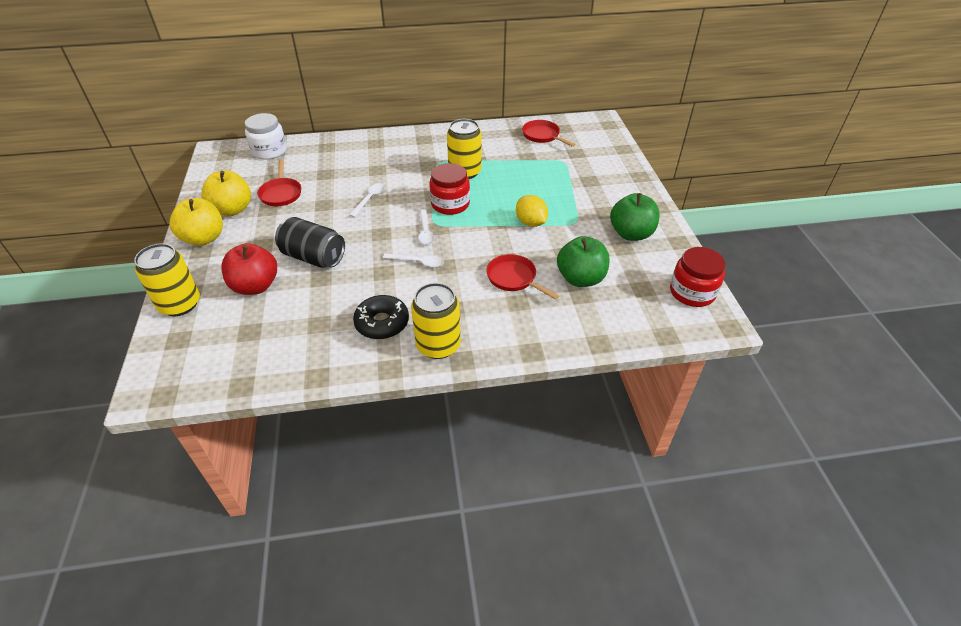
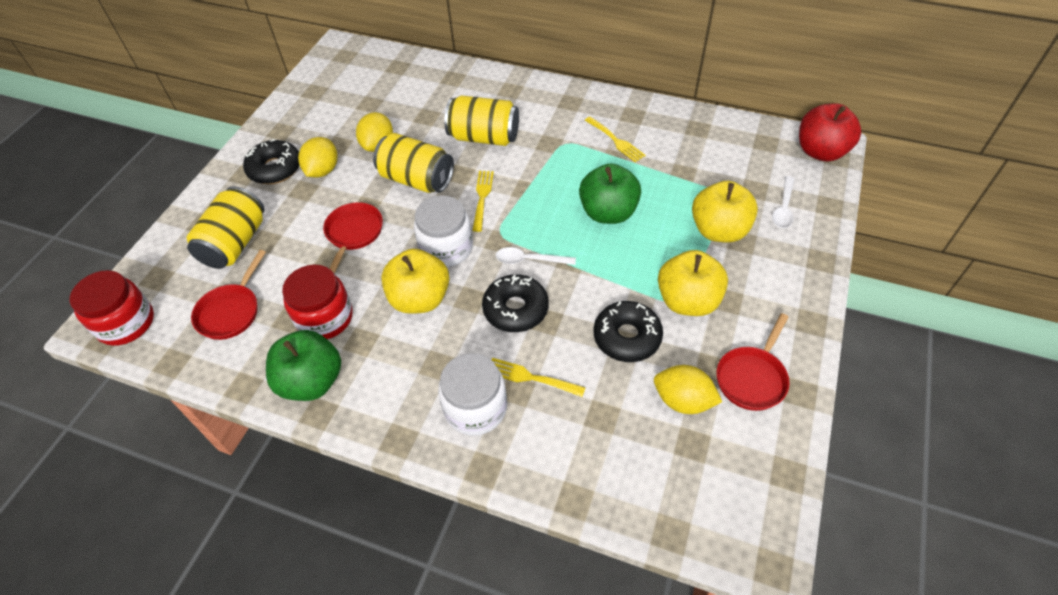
black can: [275,217,345,268] = 1 -> none = 0
black donut: [353,295,409,339] = 1 -> [243,139,300,184] [482,274,549,332] [593,301,663,362] = 3
white jar: [245,113,287,160] = 1 -> [414,195,473,267] [438,353,507,435] = 2
white spoon: [349,183,385,217] [383,253,444,268] [419,209,435,245] = 3 -> [496,247,576,265] [772,176,794,228] = 2
yellow apple: [170,198,223,246] [201,170,251,216] = 2 -> [381,249,449,314] [658,250,728,316] [692,181,758,242] = 3
yellow fork: none = 0 -> [472,171,494,232] [491,358,586,397] [585,117,646,162] = 3
yellow lemon: [516,195,548,227] = 1 -> [298,137,337,178] [356,112,393,152] [654,365,722,414] = 3

